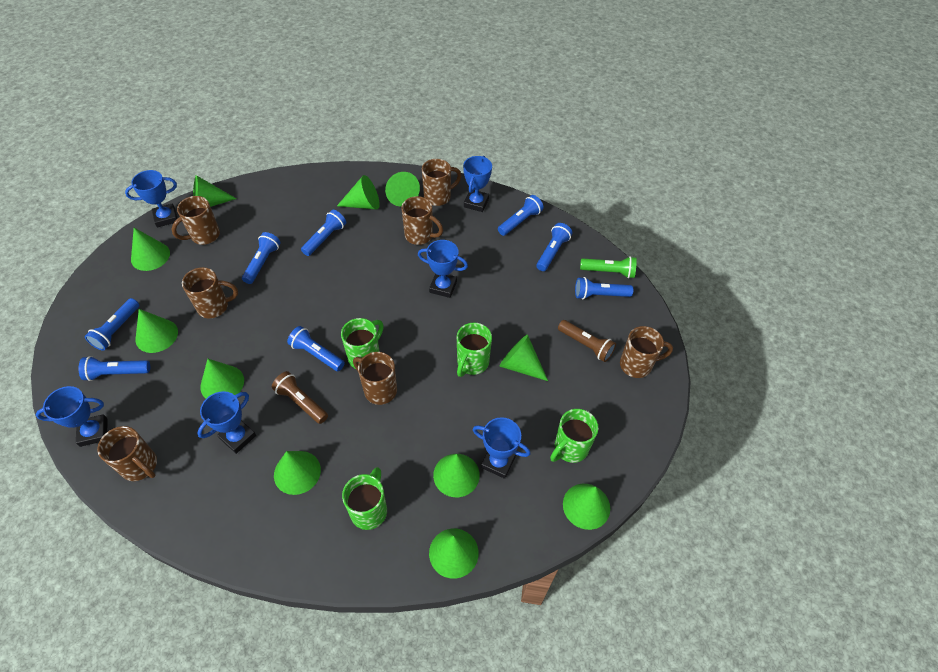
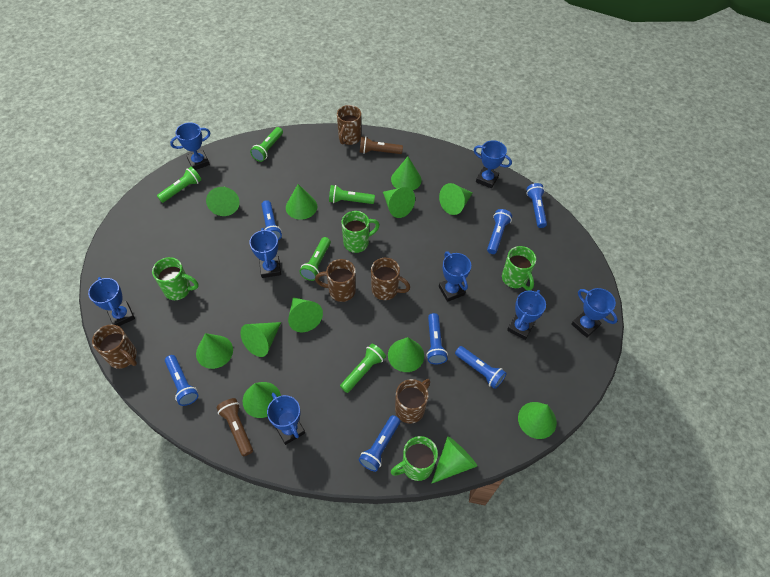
blue flashlight: [79,356,150,381] [85,298,139,351] [242,232,281,284] [287,326,345,371] [301,210,346,256] [498,195,544,236] [536,223,572,271] [575,277,633,299] = 8 -> [165,355,199,406] [261,200,282,240] [358,415,400,472] [426,313,448,364] [455,346,507,389] [487,209,512,254] [526,183,547,228] = 7
blue trophy: [36,386,108,447] [125,170,178,227] [197,391,256,454] [418,240,468,298] [463,156,492,212] [472,417,530,479] = 6 -> [88,277,135,326] [170,122,211,170] [249,228,281,278] [267,393,305,445] [439,251,471,302] [474,140,512,188] [507,290,546,340] [571,288,618,338] = 8
brown mug: [97,426,157,481] [171,196,220,245] [182,267,238,318] [353,352,397,405] [401,196,443,245] [422,159,462,206] [620,326,673,378] = 7 -> [92,325,137,369] [315,259,356,302] [337,105,361,145] [371,258,410,300] [395,379,430,424] = 5
green cone: [131,228,170,271] [136,309,178,353] [193,175,237,207] [200,359,244,398] [274,451,321,495] [337,175,380,210] [385,172,420,207] [429,528,479,579] [433,454,480,497] [500,335,548,381] [563,484,610,530] = 11 -> [196,333,233,369] [206,187,240,216] [240,322,281,357] [243,382,281,418] [286,184,317,220] [288,297,323,332] [383,187,415,218] [388,337,424,372] [391,156,422,191] [431,436,477,484] [439,183,472,215] [518,402,557,439] = 12
green flashlight: [580,256,637,278] = 1 -> [157,167,201,203] [250,127,283,162] [299,237,331,281] [329,185,375,204] [340,344,386,393] = 5

